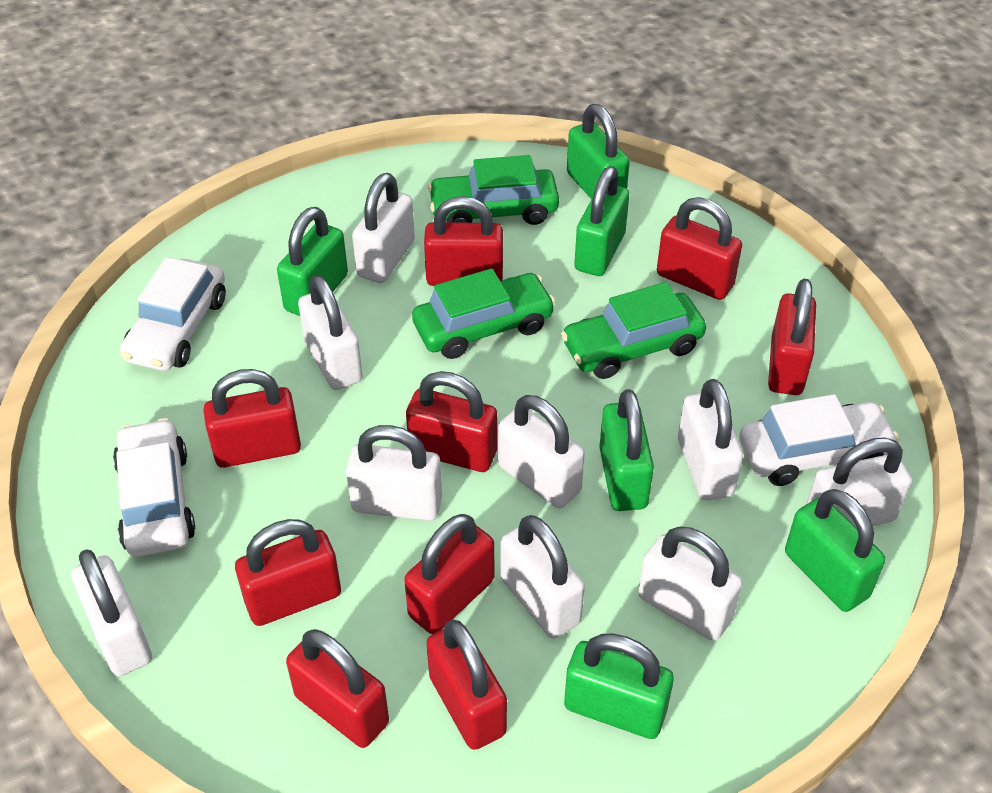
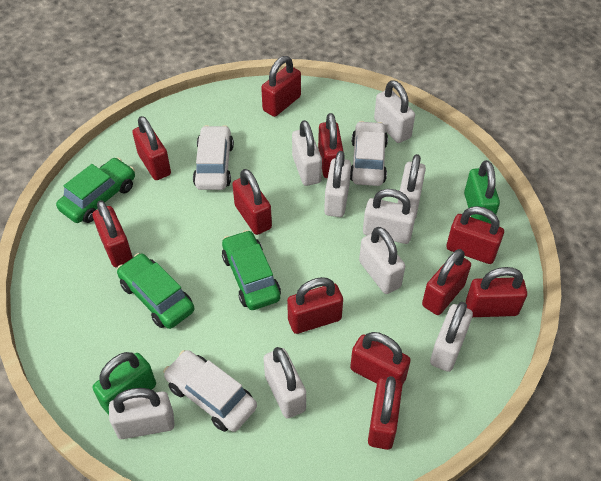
green padlock: [277,207,348,316] [564,634,674,739] [567,104,630,199] [574,166,629,276] [599,389,654,511] [785,489,885,612] = 6 -> [93,352,156,415] [464,160,500,224] = 2
red padlock: [203,369,301,468] [235,519,341,626] [286,629,389,748] [404,514,494,634] [406,371,497,472] [424,196,503,286] [426,620,507,750] [657,197,742,300] [768,279,816,395] = 9 -> [92,200,133,267] [132,116,171,180] [232,169,272,235] [261,56,301,117] [287,277,343,334] [318,113,344,178] [350,332,411,386] [368,376,402,450] [422,249,471,315] [446,206,504,264] [466,267,527,317] = 11

